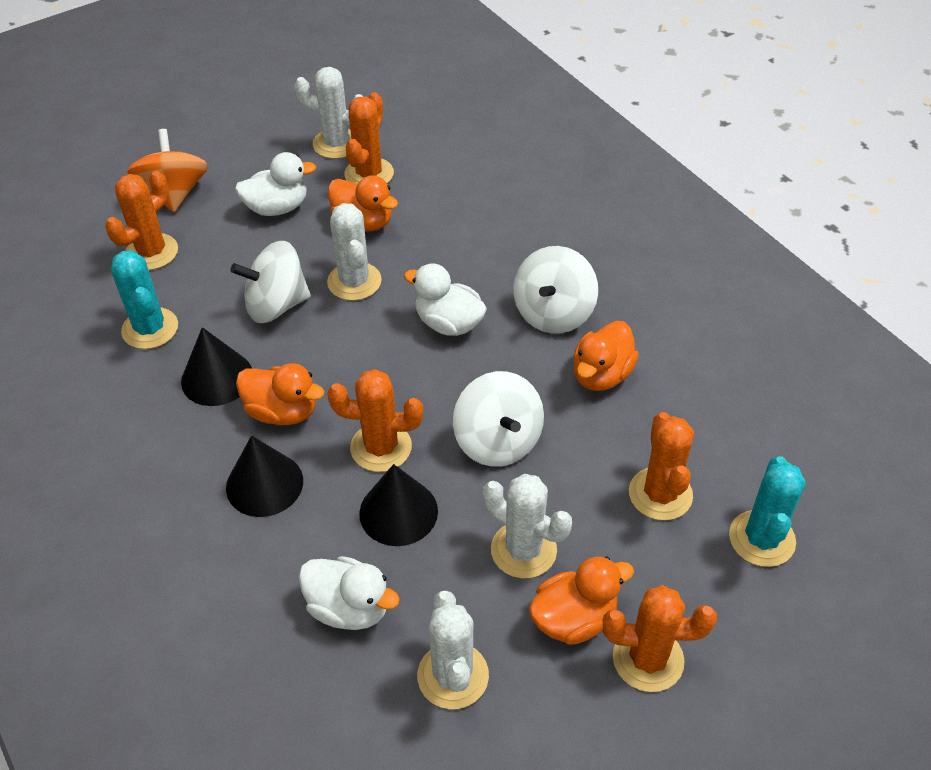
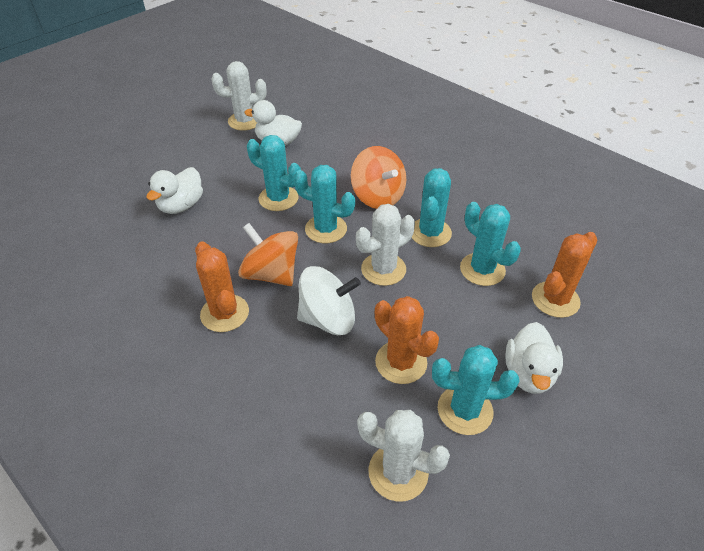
black cone: [181,327,252,406] [226,436,303,517] [359,464,438,546] = 3 -> none = 0
orange cactus: [105,171,178,270] [327,369,423,472] [344,92,394,184] [603,585,717,692] [629,412,694,520] = 5 -> [195,241,249,332] [375,296,439,384] [532,232,597,318] = 3
orange duck: [236,363,325,425] [328,175,398,231] [529,556,634,645] [573,321,639,391] = 4 -> none = 0
orange spinning top: [127,129,208,212] = 1 -> [238,223,298,286] [351,146,406,209] = 2
turquoise cactus: [111,250,178,349] [729,456,806,567] = 2 -> [247,135,301,211] [293,165,355,243] [412,168,452,247] [432,345,520,435] [460,202,521,286] = 5
white cactus: [294,67,363,159] [327,203,382,301] [417,590,489,709] [483,474,572,578] = 4 -> [211,61,266,131] [356,204,415,286] [357,410,450,501] = 3
white spinning top: [230,241,311,323] [453,371,544,467] [513,246,598,334] = 3 -> [297,266,361,335] = 1

